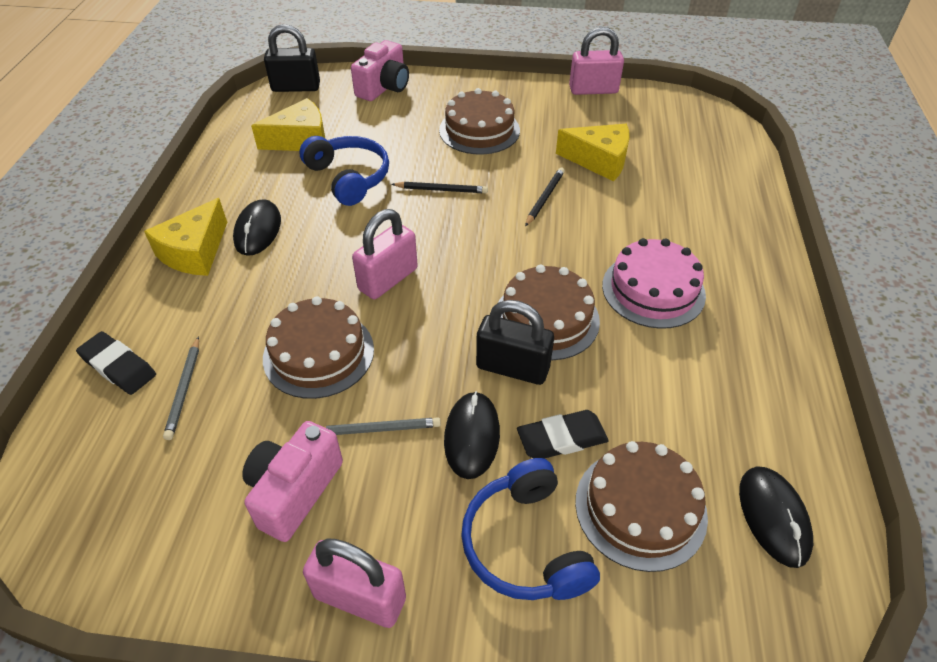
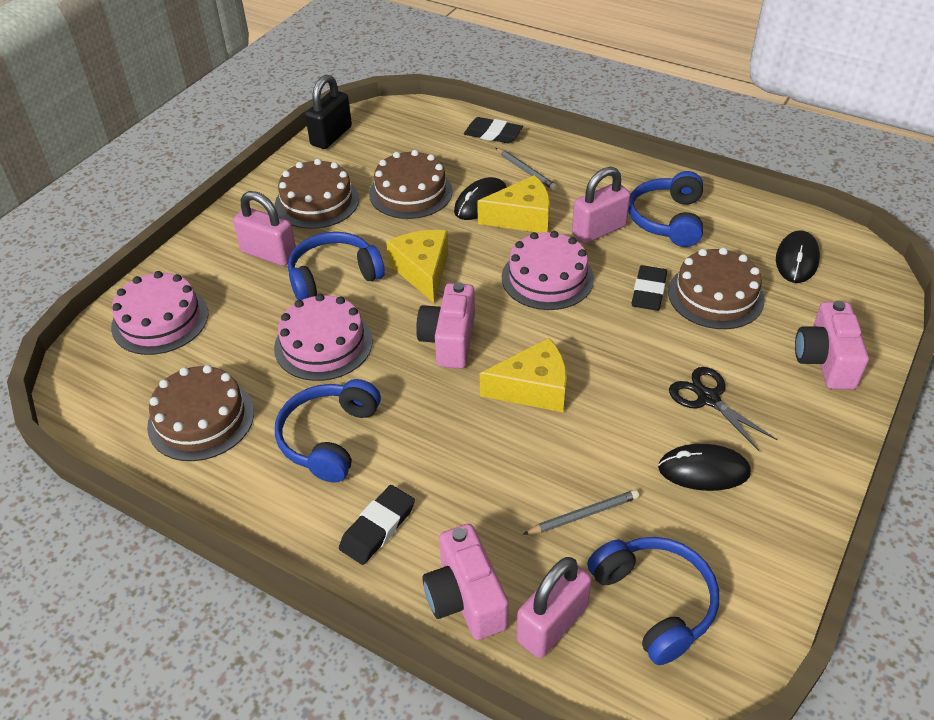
black eraser: [76,331,156,395] [517,410,609,459] = 2 -> [339,485,415,565] [464,117,523,144] [631,265,667,311] = 3
black padlock: [264,24,320,92] [476,300,554,385] = 2 -> [305,75,352,149] = 1
black pencil: [391,182,488,193] [525,168,565,226] = 2 -> none = 0
black scissors: none = 0 -> [669,367,777,451] = 1
blue headphones: [299,136,389,206] [461,458,600,600] = 2 -> [275,379,381,482] [288,232,385,300] [587,537,719,665] [629,171,703,247] = 4
pink cake: [602,238,706,329] = 1 -> [111,271,208,355] [274,294,373,381] [502,231,594,310] = 3
pink camera: [242,421,343,542] [351,40,409,101] = 2 -> [416,282,475,369] [422,524,509,640] [795,301,869,389] = 3

